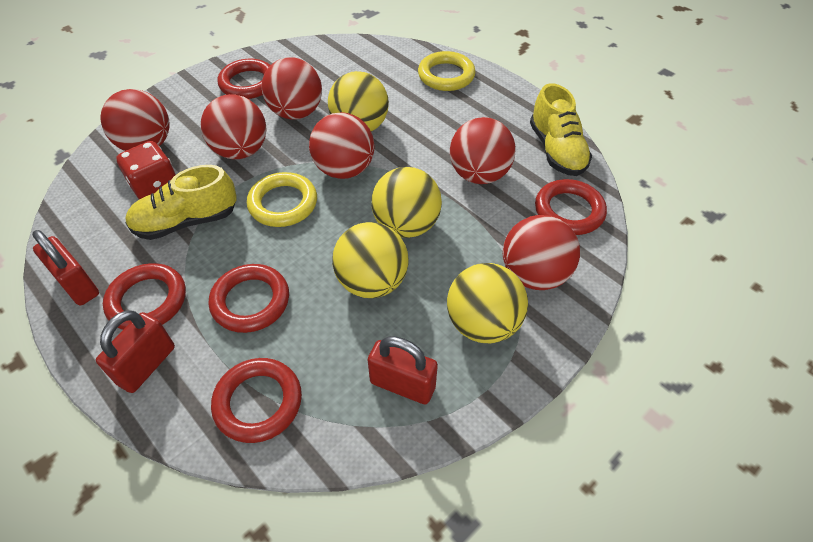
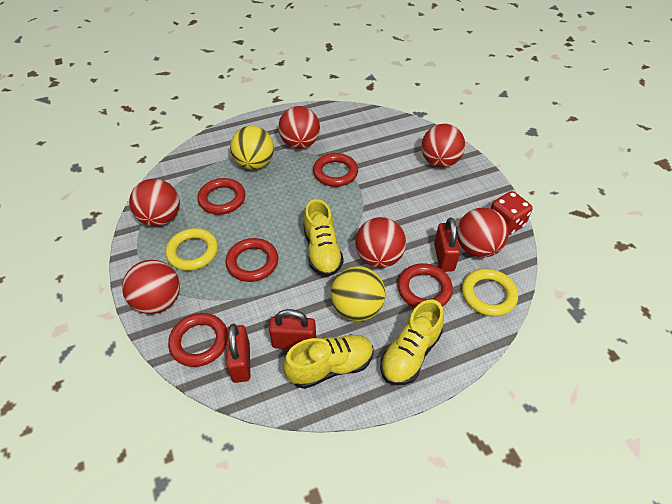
yellow ball: [328,71,389,132] [332,222,409,298] [371,167,442,238] [447,263,528,343] = 4 -> [230,126,274,170] [331,266,386,321] = 2
yellow shoe: [125,165,237,240] [530,83,592,176] = 2 -> [283,334,373,389] [303,199,344,277] [380,299,444,385] = 3

